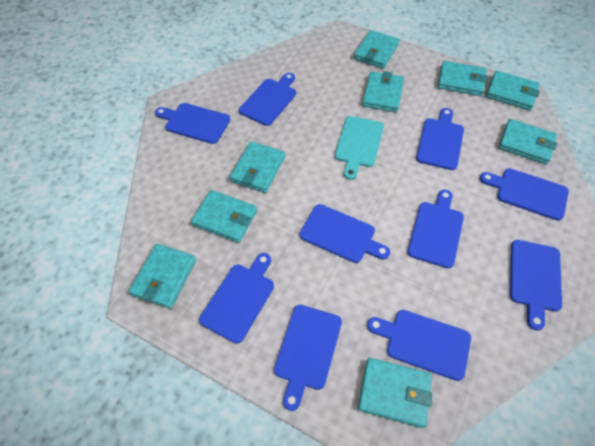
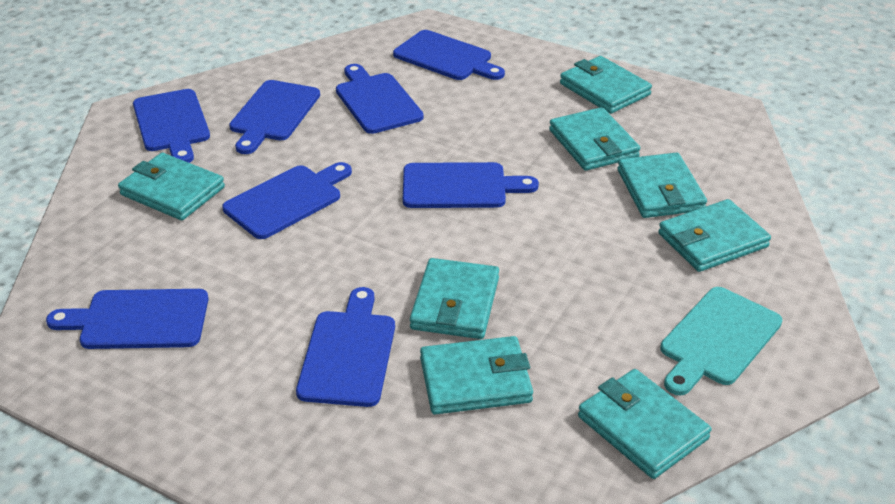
blue cutting board: [155,103,230,144] [199,253,274,344] [239,73,296,126] [274,305,342,411] [300,204,390,263] [367,310,471,381] [408,190,464,268] [416,108,464,170] [480,168,569,221] [510,240,562,331] = 10 -> [46,289,209,349] [133,89,210,163] [222,162,352,239] [229,80,320,154] [296,287,395,407] [336,64,424,134] [393,30,505,80] [403,162,539,208] = 8
turquoise wallet: [129,244,196,309] [191,190,257,243] [230,141,285,193] [354,30,400,69] [358,358,433,428] [362,71,404,112] [438,61,488,96] [486,71,540,110] [499,119,557,164] = 9 -> [118,153,225,220] [410,258,499,339] [420,336,533,414] [549,107,640,171] [560,56,652,114] [578,369,712,479] [618,153,707,218] [658,199,771,272] = 8

